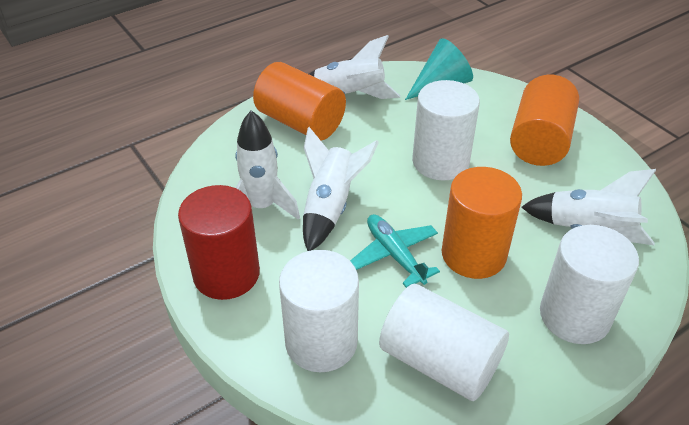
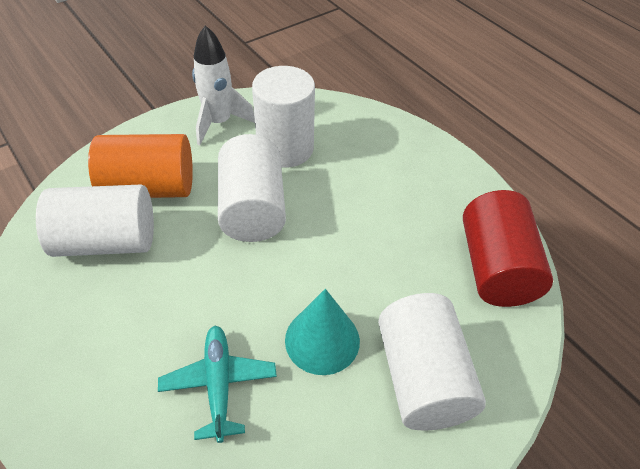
orange cylinder: [253,62,346,140] [442,167,522,279] [510,75,579,166] = 3 -> [88,134,193,198] = 1
white rocket: [235,110,300,220] [303,127,379,251] [309,35,400,99] [521,169,656,245] = 4 -> [192,25,255,146] = 1

